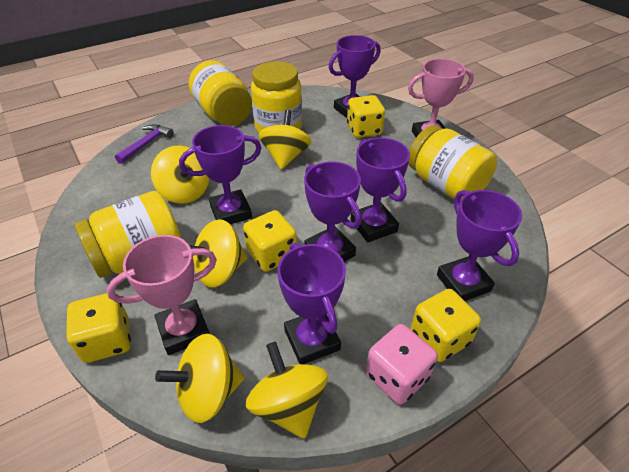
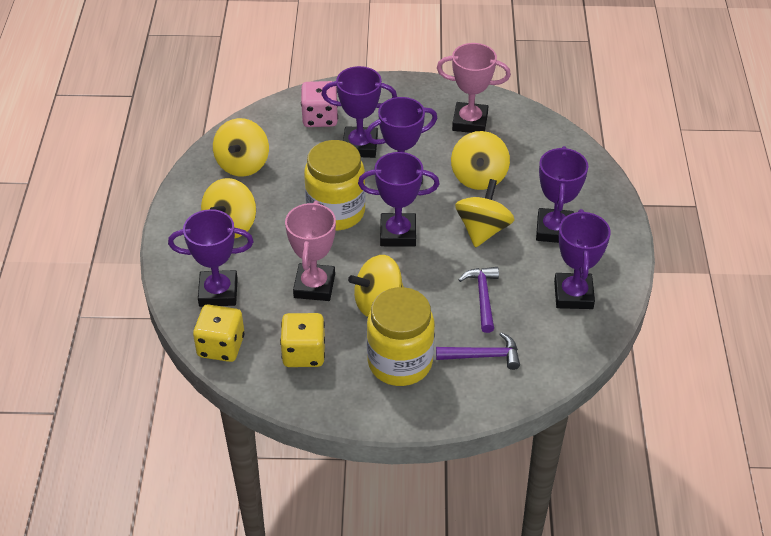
purple hammer: [115,124,174,164] = 1 -> [436,332,520,370] [459,267,499,333] = 2
yellow dice: [66,293,131,363] [243,210,297,272] [347,95,385,138] [411,289,481,362] = 4 -> [193,304,244,362] [280,313,325,367] = 2
yellow jar: [75,191,181,278] [189,60,252,126] [251,61,302,133] [408,125,497,201] = 4 -> [304,140,366,231] [367,287,434,386] = 2

